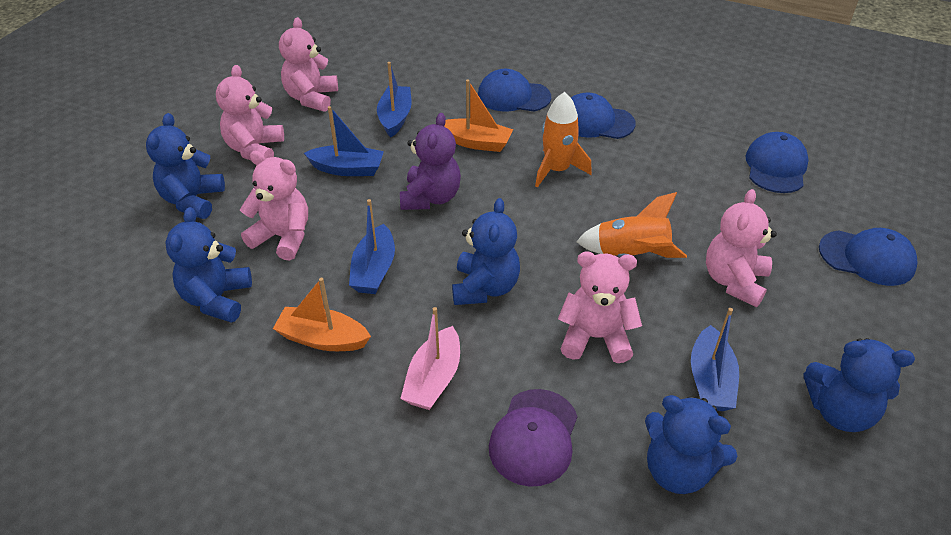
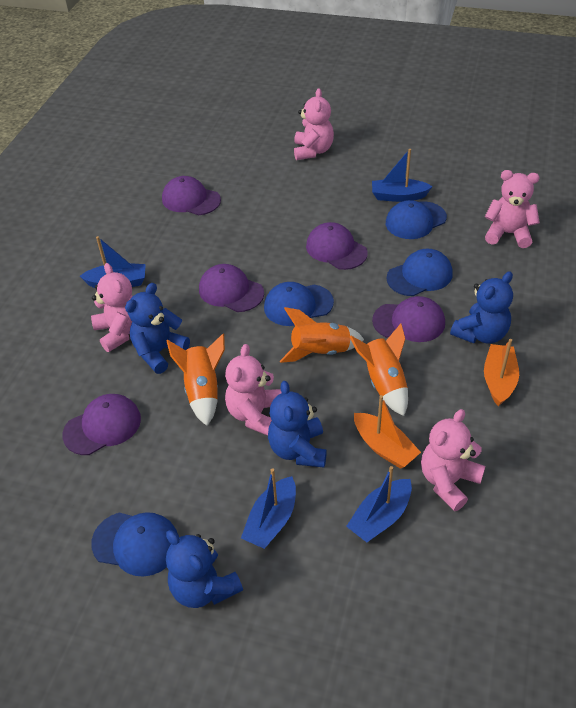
blue teddy bear: [146,113,225,219] [165,207,252,323] [452,198,520,305] [645,395,737,494] [803,338,915,432] = 5 -> [125,283,190,374] [166,530,243,608] [268,381,327,467] [450,271,513,344] = 4
orange rocket: [535,92,592,188] [576,192,687,258] = 2 -> [166,334,225,426] [280,307,364,363] [350,324,408,416] = 3
pink boat: [400,307,460,410] = 1 -> none = 0
purple cap: [489,389,578,487] = 1 -> [62,394,141,455] [162,176,221,215] [199,264,264,312] [306,222,368,270] [372,296,445,342] = 5
purple teddy bear: [400,113,461,210] = 1 -> none = 0

